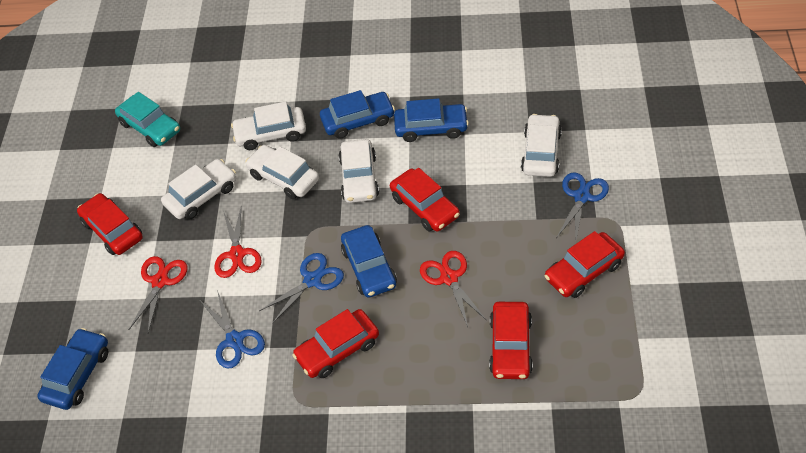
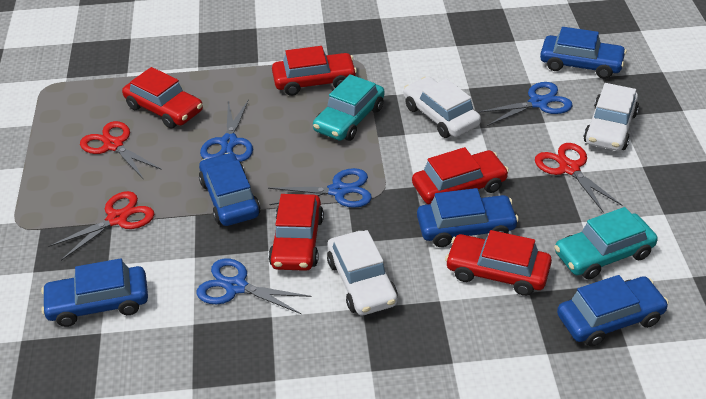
blue car: [37,328,108,410] [320,90,395,139] [341,225,397,298] [394,98,469,142] = 4 -> [41,258,148,327] [199,153,260,226] [417,188,519,247] [540,27,627,79] [557,275,669,347] = 5
blue scissors: [201,290,265,368] [259,253,344,324] [556,172,609,244] = 3 -> [197,258,312,314] [200,99,253,162] [268,168,372,208] [477,82,573,126] = 4
turquoise car: [115,92,180,147] = 1 -> [313,74,385,141] [554,207,658,279] = 2
white car: [161,159,236,220] [231,101,306,150] [246,145,319,199] [339,139,379,203] [521,114,562,177] = 5 -> [327,230,398,315] [404,77,481,138] [583,83,639,151] = 3

